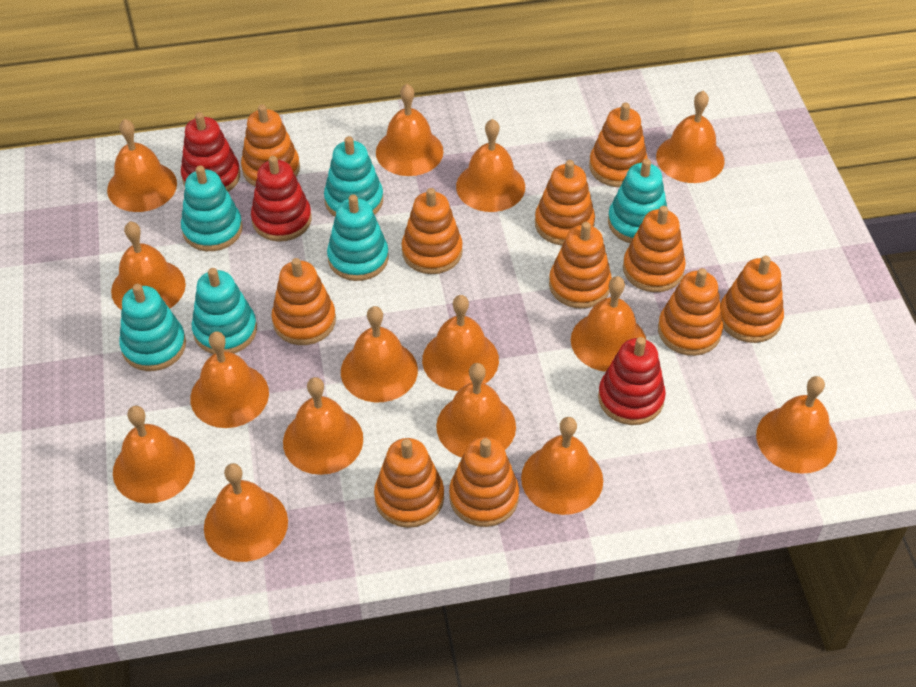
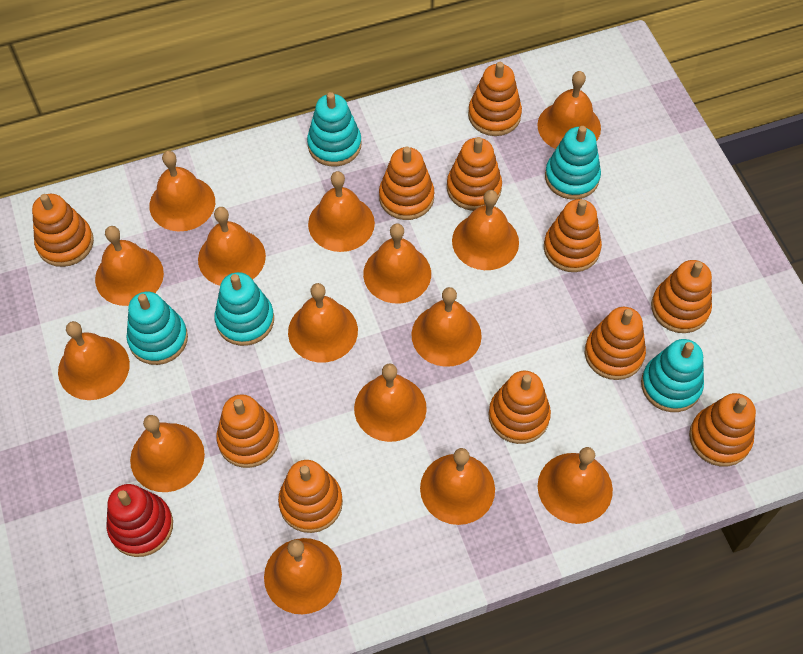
red stacking toy: [181,112,240,192] [251,156,312,242] [598,337,666,425] = 3 -> [107,484,173,557] = 1
turquoise stacking toy: [119,284,186,371] [181,165,243,251] [192,268,257,354] [324,136,383,217] [327,194,389,281] [608,159,667,243] = 6 -> [126,292,188,365] [214,272,274,346] [307,92,361,166] [545,126,601,200] [641,339,704,412] = 5

